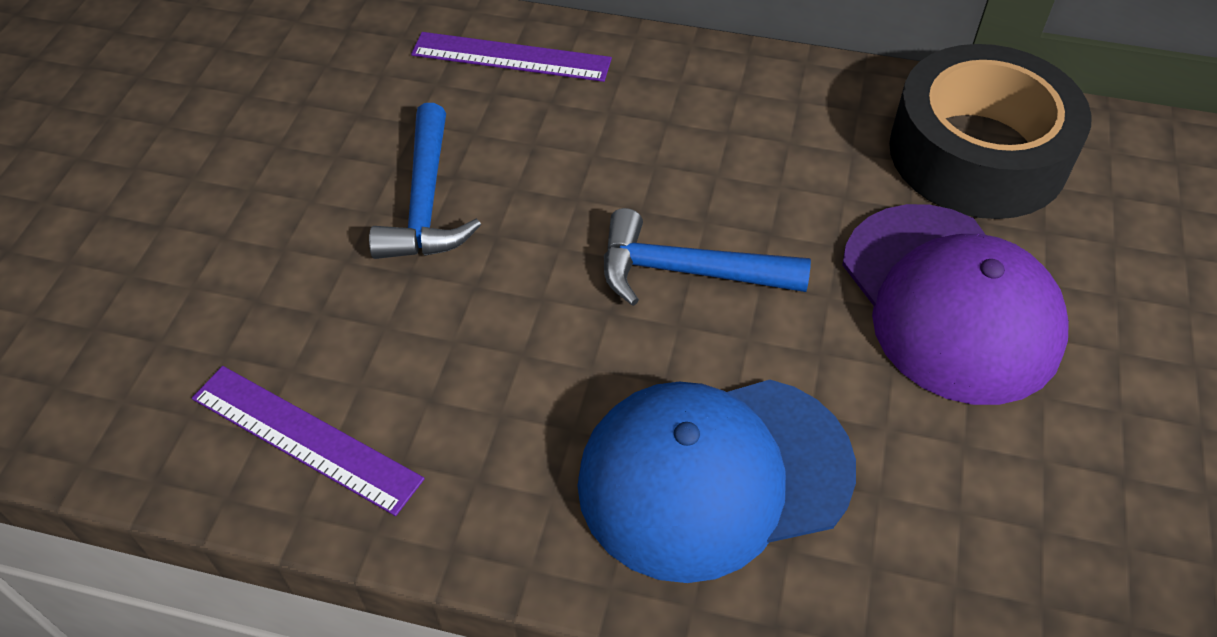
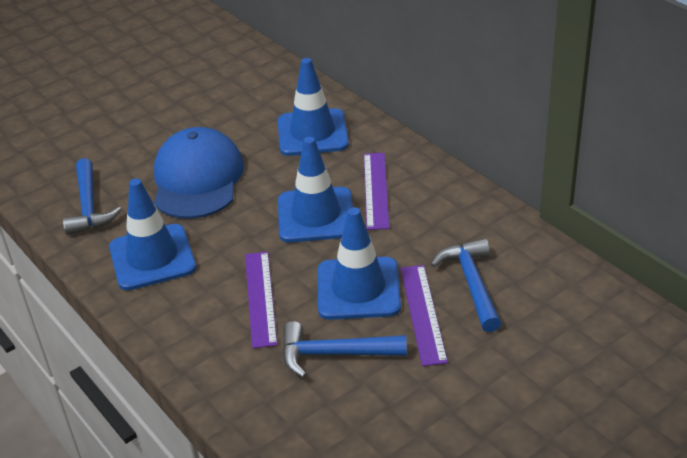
black tape: [889,44,1092,219] = 1 -> none = 0
blue hammer: [369,103,481,259] [604,208,811,306] = 2 -> [63,158,121,235] [282,321,407,378] [431,238,502,332] = 3
blue traffic cone: none = 0 -> [109,178,196,291] [278,58,349,156] [278,137,353,243] [318,207,401,320] = 4
purple cap: [842,204,1069,405] = 1 -> none = 0
purple ruler: [192,366,425,516] [411,32,612,82] = 2 -> [245,251,278,349] [364,153,389,230] [401,265,448,366] = 3

